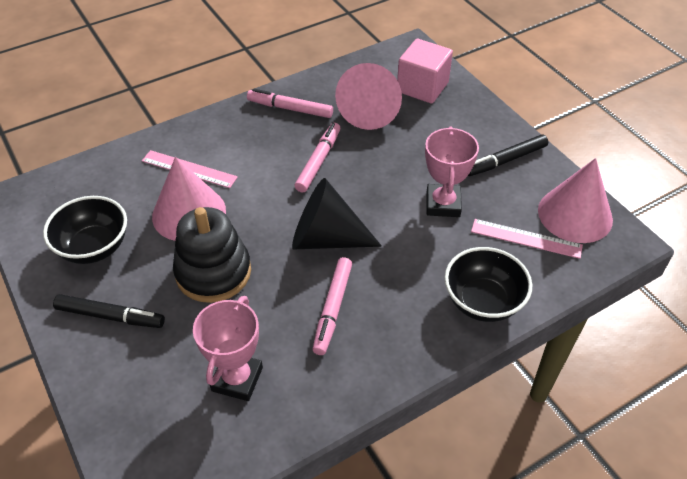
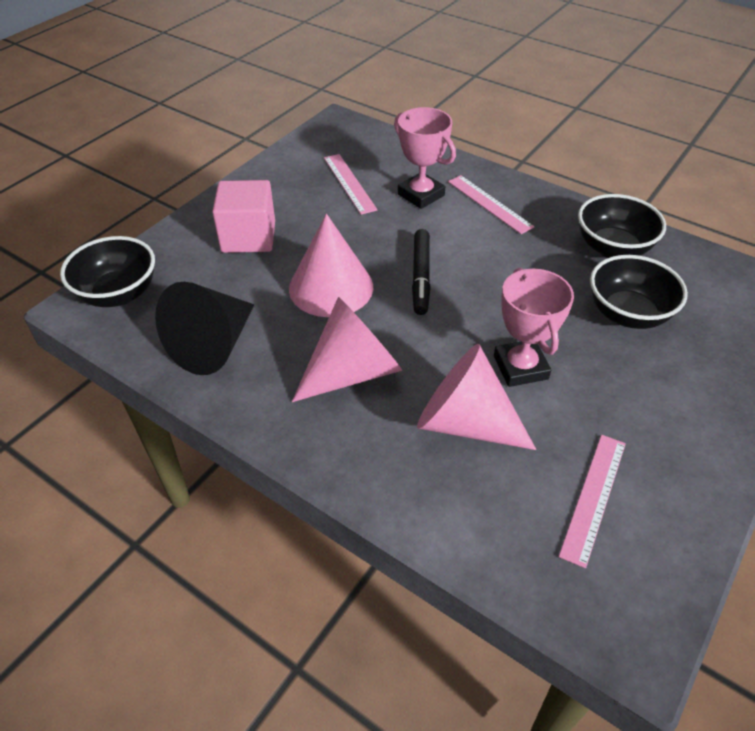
black bowl: [43,196,127,264] [444,247,532,322] = 2 -> [60,236,155,307] [578,194,666,258] [590,255,688,329] = 3
black marker: [53,294,165,328] [468,134,548,176] = 2 -> [412,229,431,315] = 1
black stacking toy: [173,207,251,303] = 1 -> none = 0
pink marker: [247,89,333,118] [295,123,340,193] [313,257,352,355] = 3 -> none = 0
pink ruler: [142,150,238,188] [471,219,583,259] = 2 -> [324,154,378,215] [448,175,534,234] [559,435,626,568] = 3

